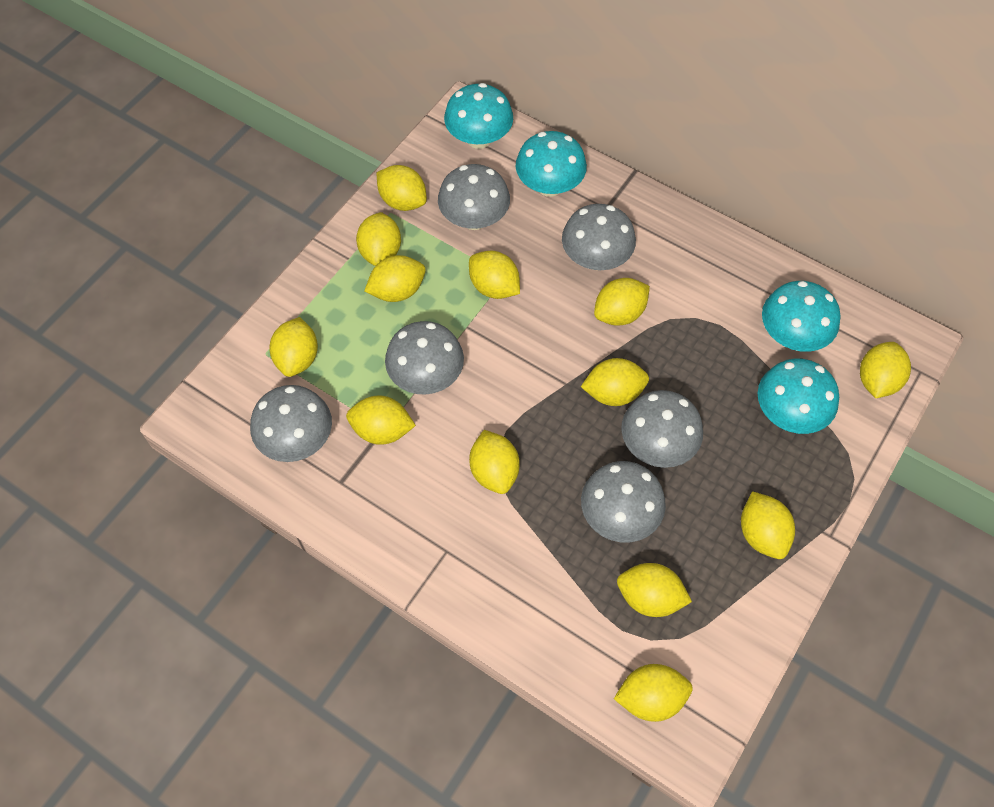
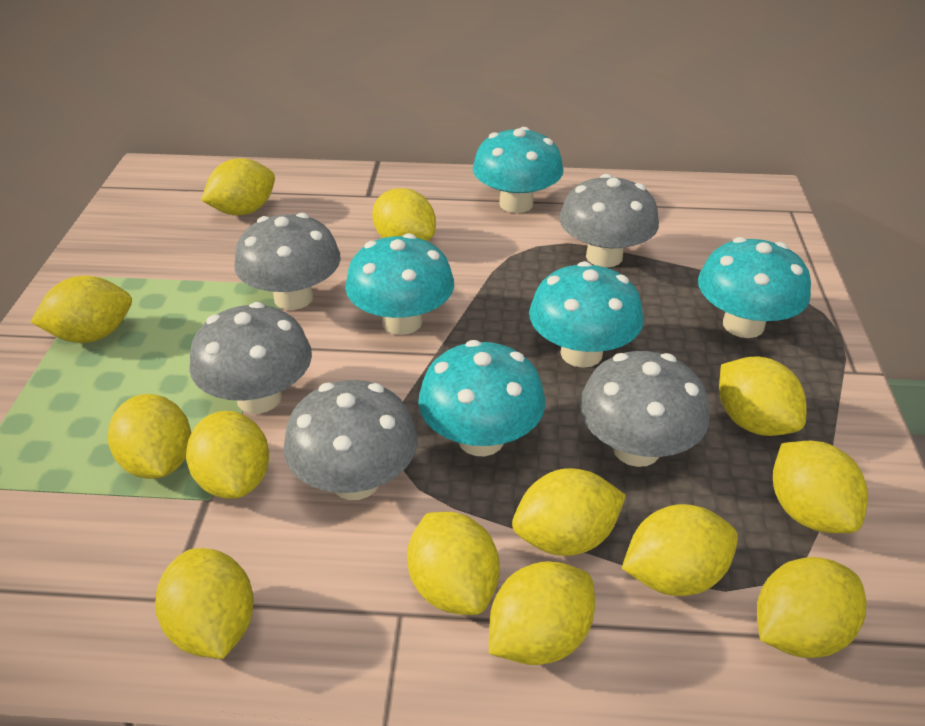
grey mushroom: [250,385,332,462] [385,321,464,394] [438,164,510,230] [562,204,636,270] [581,461,666,543] [621,390,703,468] = 6 -> [189,302,312,414] [234,213,341,310] [283,380,418,500] [559,174,659,267] [579,351,709,467] = 5
turquoise mushroom: [444,83,513,149] [516,131,587,197] [758,358,839,434] [762,281,841,352] = 4 -> [345,233,454,335] [418,340,545,456] [473,127,563,213] [529,261,644,368] [698,237,811,338] = 5

